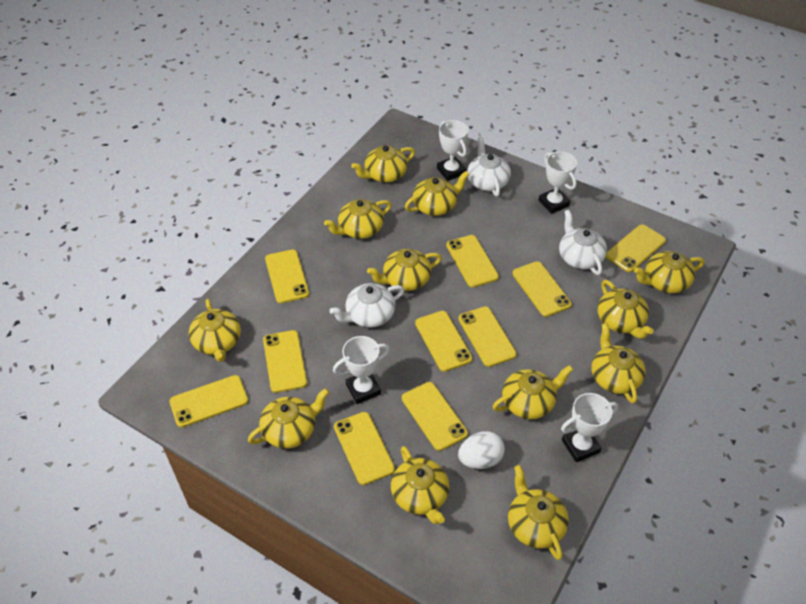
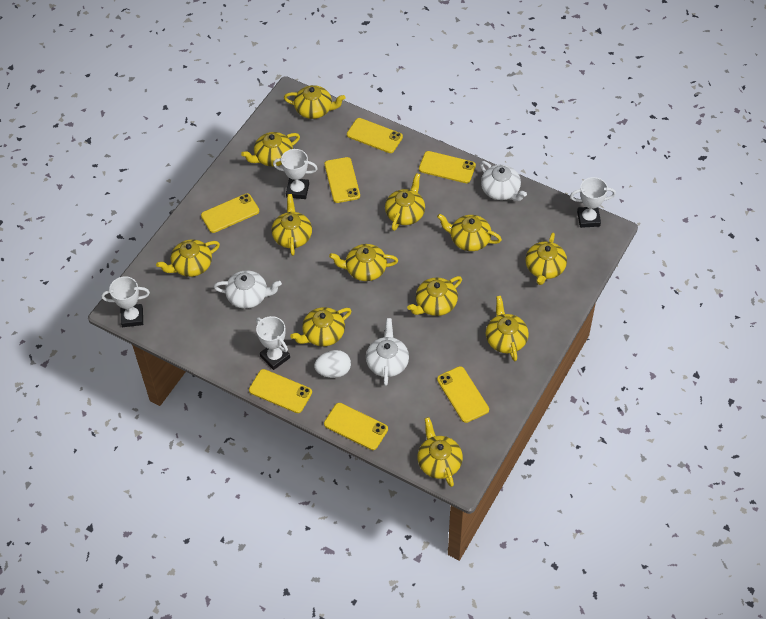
yellow phone: [169,375,248,428] [263,330,307,393] [265,249,309,303] [334,412,395,485] [402,382,468,451] [415,311,473,372] [446,235,499,287] [458,306,517,367] [512,261,572,317] [606,224,666,272] = 10 -> [201,193,259,233] [249,369,312,413] [324,403,388,450] [325,157,360,203] [347,118,403,153] [419,151,476,183] [437,366,489,423] = 7

